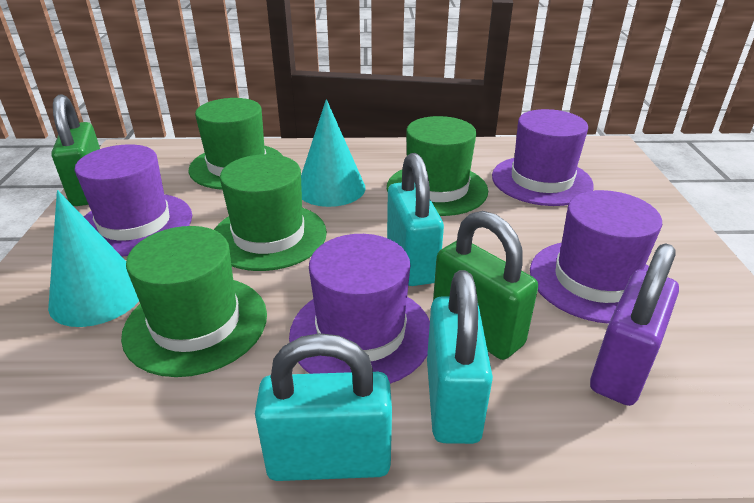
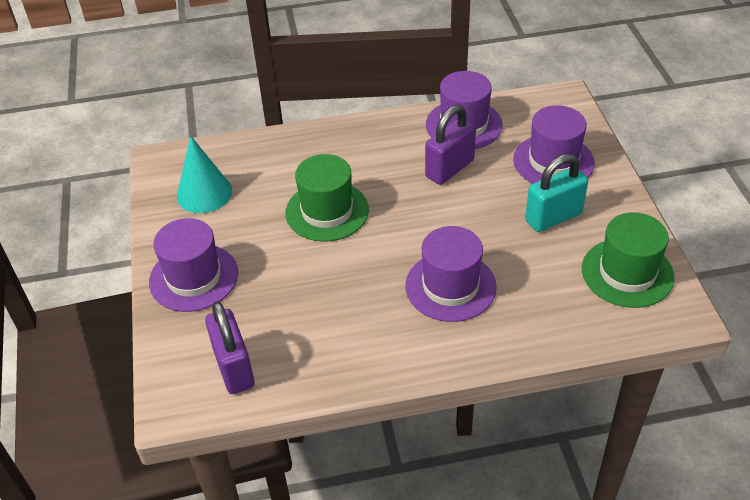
green hat: [121,226,267,377] [189,98,283,190] [214,154,327,271] [387,116,488,216] = 4 -> [285,154,369,242] [582,212,674,308] = 2
green padlock: [51,94,100,206] [433,211,538,360] = 2 -> none = 0
purple padlock: [590,243,679,406] = 1 -> [205,301,255,394] [425,105,476,185] = 2
turquoise cone: [48,190,139,327] [301,99,366,207] = 2 -> [177,136,232,213] = 1
turquoise padlock: [255,333,392,481] [387,153,444,286] [427,270,493,444] = 3 -> [525,154,588,232] = 1

